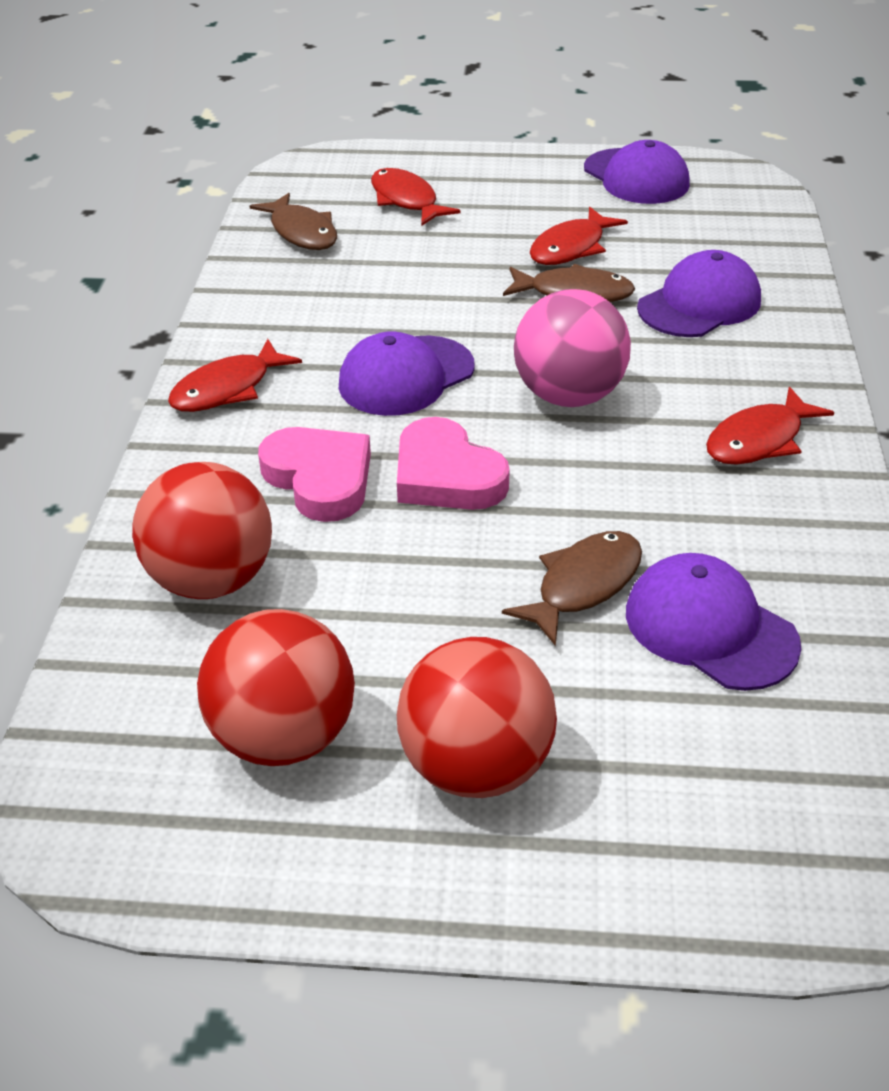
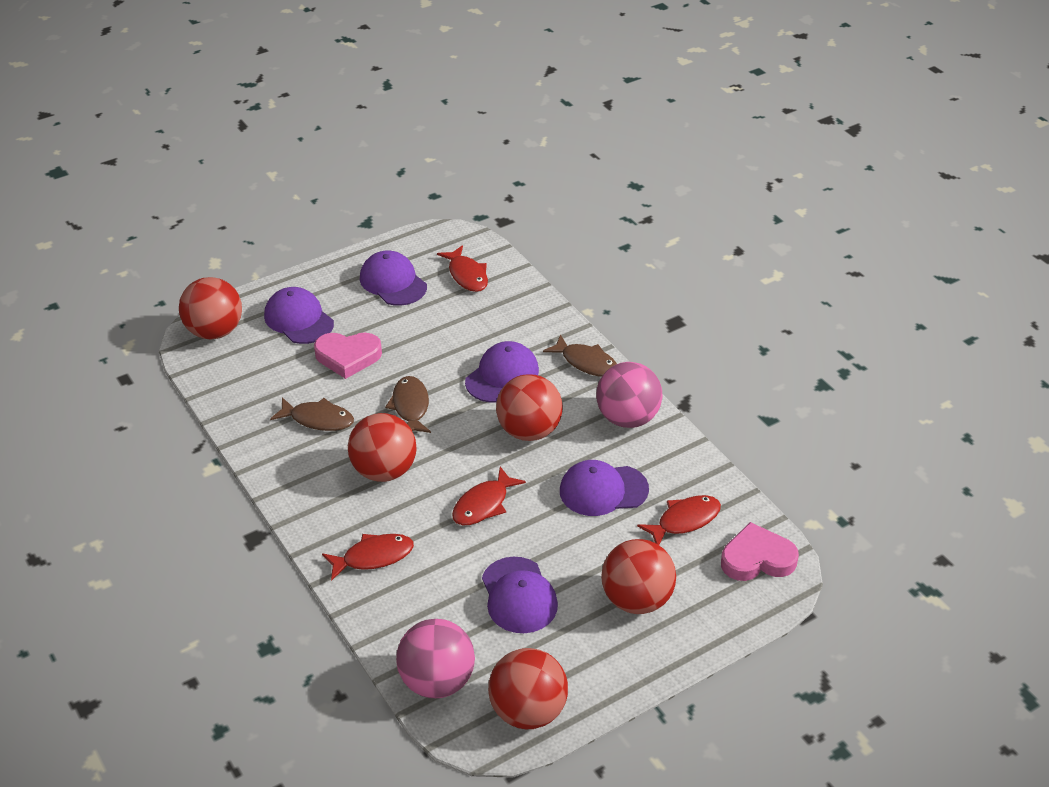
pink ball: [514,289,631,407] = 1 -> [396,619,475,698] [596,362,663,428] = 2
purple cap: [339,331,475,416] [584,140,690,204] [626,553,801,691] [637,250,761,337] = 4 -> [264,287,334,344] [360,251,427,306] [465,341,539,403] [482,557,558,633] [560,460,649,516] = 5
red ball: [132,462,272,599] [197,609,355,766] [397,637,557,798] = 3 -> [179,277,242,339] [348,413,417,482] [488,648,568,729] [496,374,563,441] [601,539,676,614] = 5

